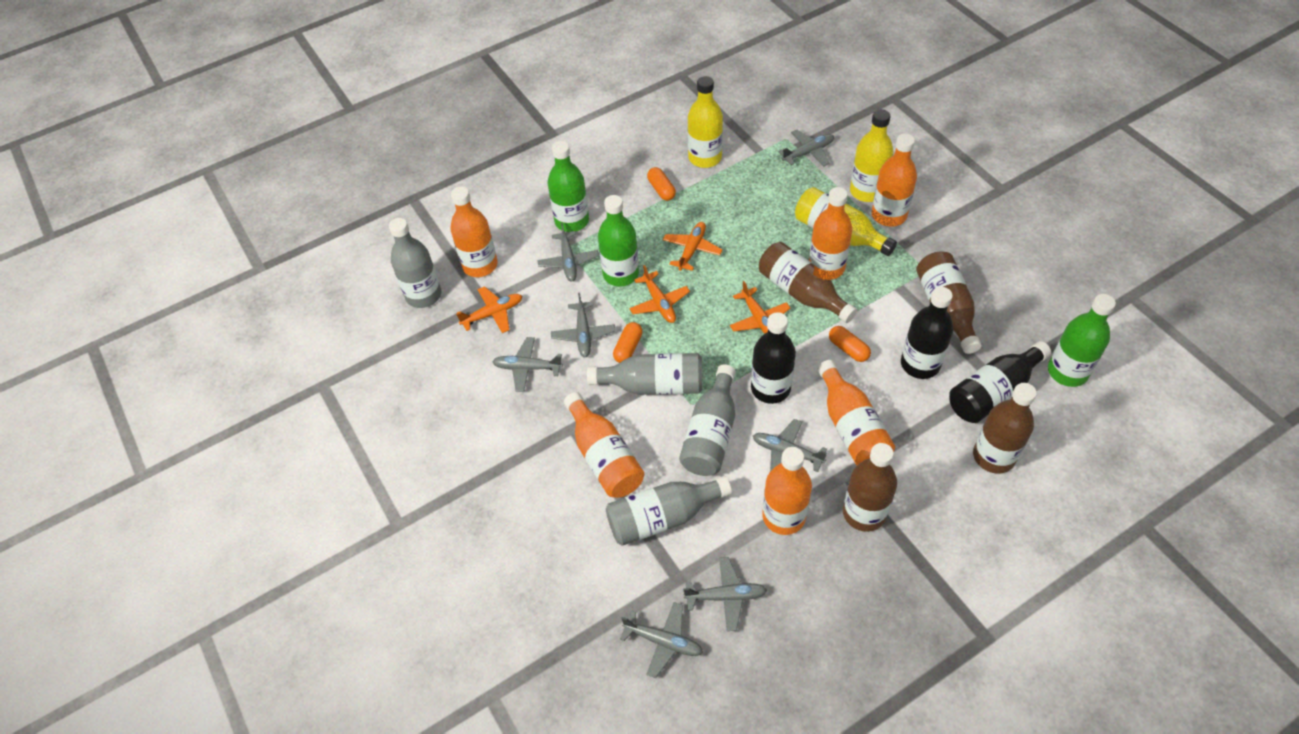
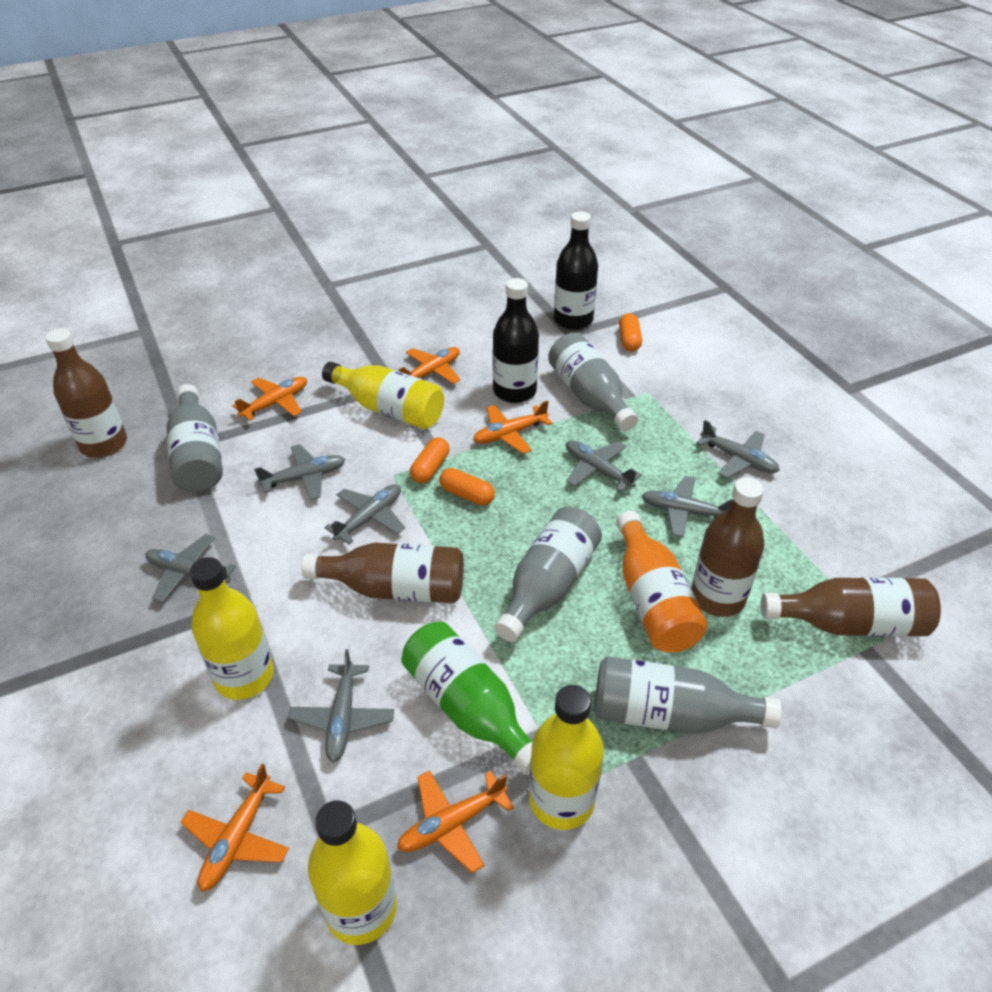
black bottle: [751,312,796,404] [901,287,953,379] [949,341,1051,423] = 3 -> [493,278,539,403] [554,211,598,330] = 2
green bottle: [548,141,589,232] [598,195,639,286] [1048,294,1116,387] = 3 -> [401,622,532,775] = 1
orange bottle: [450,187,498,277] [564,392,644,498] [762,447,812,535] [809,187,852,280] [817,360,895,466] [871,134,917,227] = 6 -> [616,511,707,653] = 1
orange plane: [456,286,522,333] [629,265,690,323] [663,222,723,271] [730,281,790,334] = 4 -> [180,764,289,892] [233,377,307,421] [397,770,514,873] [399,347,460,384] [473,400,553,454] = 5
yellow bottle: [688,76,723,168] [795,187,897,256] [850,109,893,202] = 3 -> [190,557,274,700] [308,800,397,945] [322,362,444,429] [529,685,604,830] = 4

